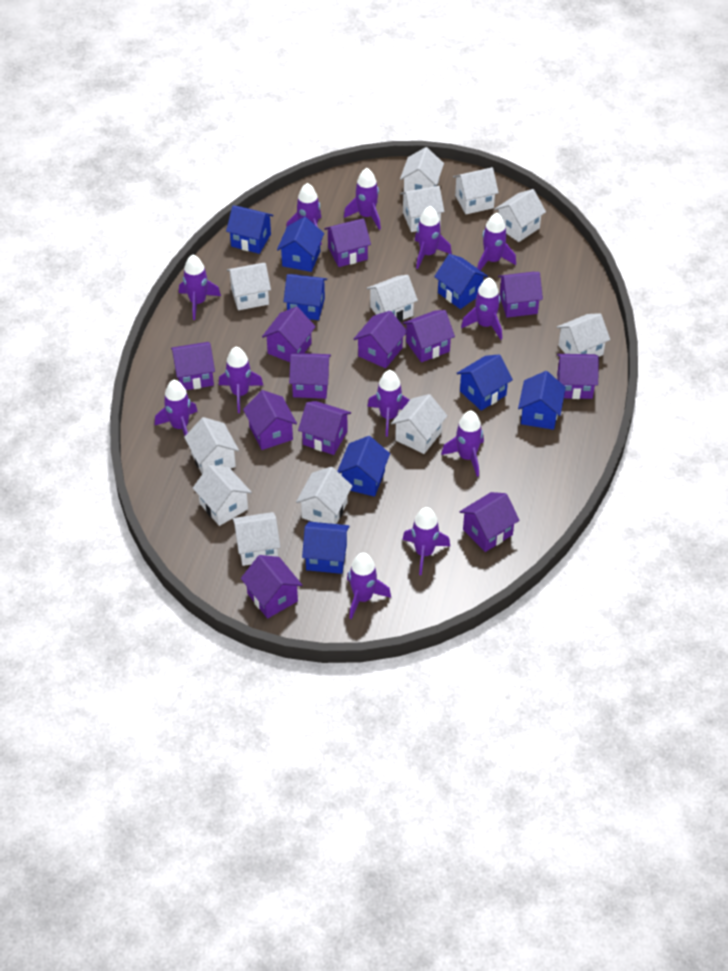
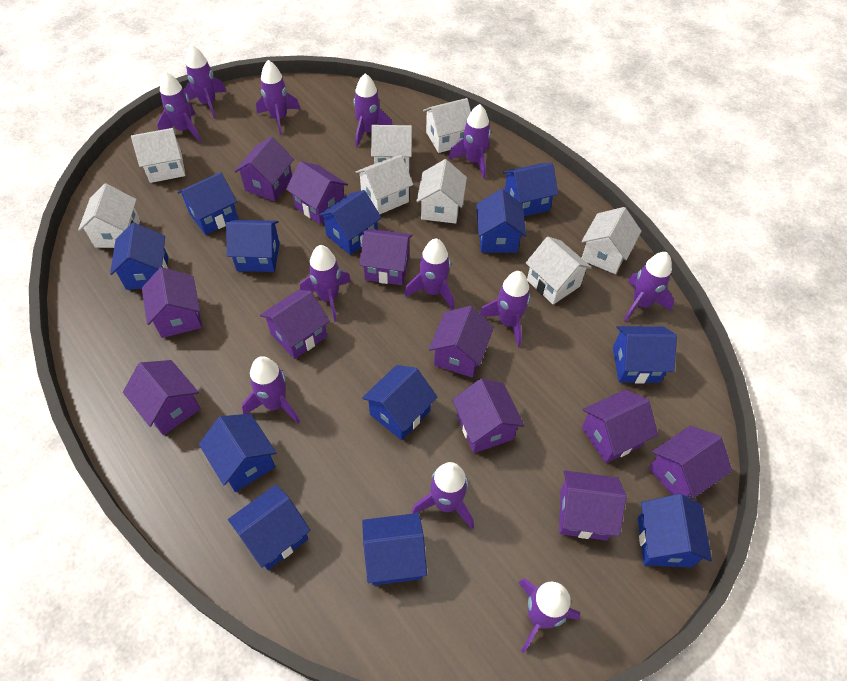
blue house: [226,205,273,254] [277,217,324,272] [283,274,327,320] [302,522,350,574] [337,436,390,497] [434,254,488,309] [457,354,513,411] [518,371,566,430] = 8 -> [110,223,168,290] [177,172,238,235] [199,414,277,492] [226,220,280,272] [228,485,310,570] [318,190,382,255] [362,365,437,440] [362,513,427,585] [476,189,526,253] [503,163,558,216] [613,326,677,384] [638,494,712,567] = 12
purple house: [171,342,215,390] [241,555,302,619] [243,390,297,450] [262,307,316,362] [289,353,331,399] [298,401,351,455] [324,218,371,267] [353,311,408,368] [403,310,455,362] [459,492,520,552] [498,272,543,318] [557,354,599,399] = 12 -> [123,360,200,435] [142,267,202,338] [234,137,294,201] [260,290,330,359] [286,161,348,225] [359,229,413,285] [429,306,494,378] [452,379,524,453] [559,470,626,541] [582,390,658,463] [649,426,732,499] = 11
white house: [184,417,239,474] [193,465,252,526] [227,263,271,310] [233,512,280,566] [296,467,352,524] [366,275,418,322] [391,394,447,454] [400,147,444,192] [400,186,444,232] [453,167,499,214] [494,189,546,242] [557,313,610,357] = 12 -> [78,184,140,248] [131,128,185,183] [355,155,413,214] [371,125,412,172] [416,159,467,224] [423,98,471,153] [526,237,592,305] [581,207,641,274] = 8

